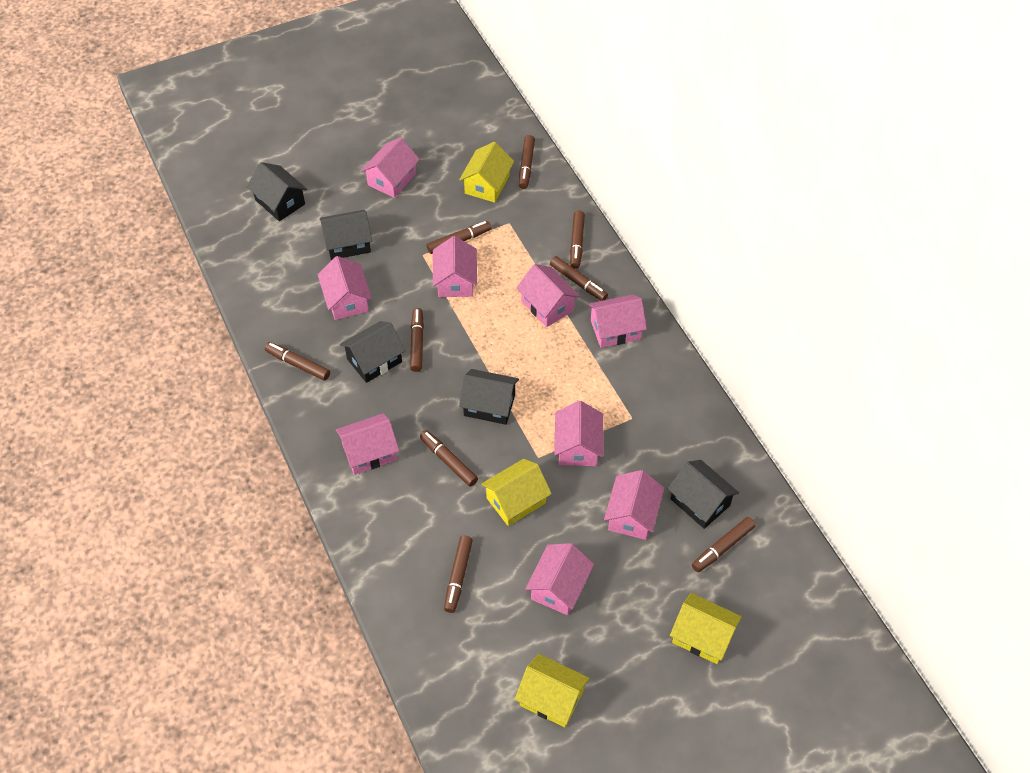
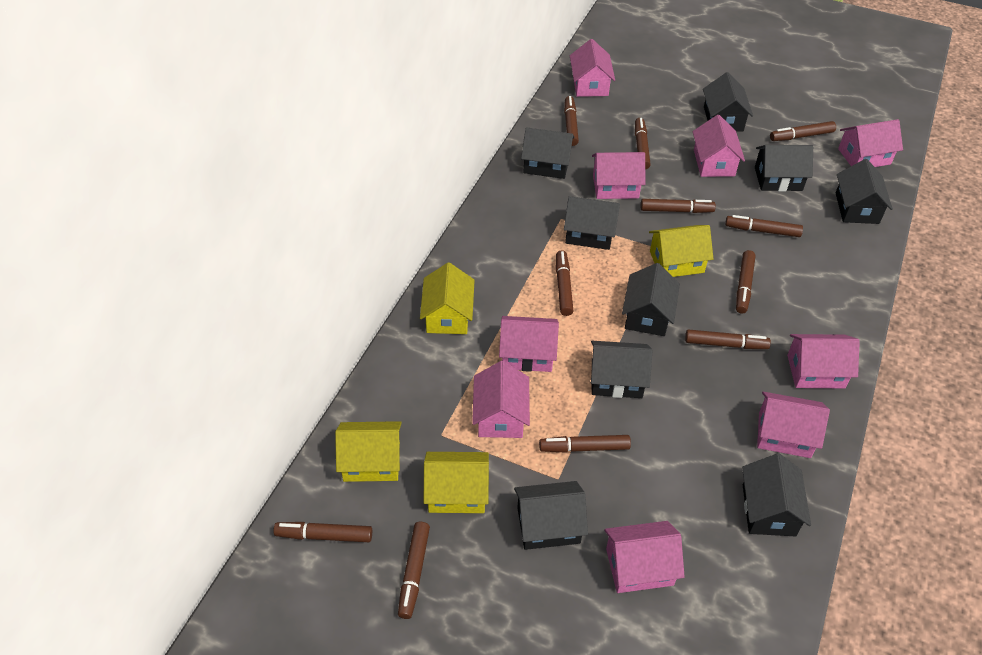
black house: [247,162,307,221] [320,210,372,260] [340,321,405,383] [459,369,519,425] [667,460,739,529] = 5 -> [514,481,588,550] [521,127,575,179] [564,196,620,250] [591,341,652,398] [622,263,680,336] [703,72,753,131] [742,453,811,536] [755,145,813,191] [836,159,893,224] = 9
brown marker: [265,342,330,381] [410,308,424,372] [420,430,478,487] [427,221,492,254] [444,536,473,613] [519,135,535,189] [550,256,608,301] [570,210,585,269] [692,517,756,572] = 9 -> [273,522,372,542] [398,522,430,619] [539,435,631,453] [556,250,574,316] [564,96,579,146] [635,118,651,169] [641,199,716,213] [685,330,771,349] [725,215,803,237] [736,250,756,314] [770,121,836,141] = 11

